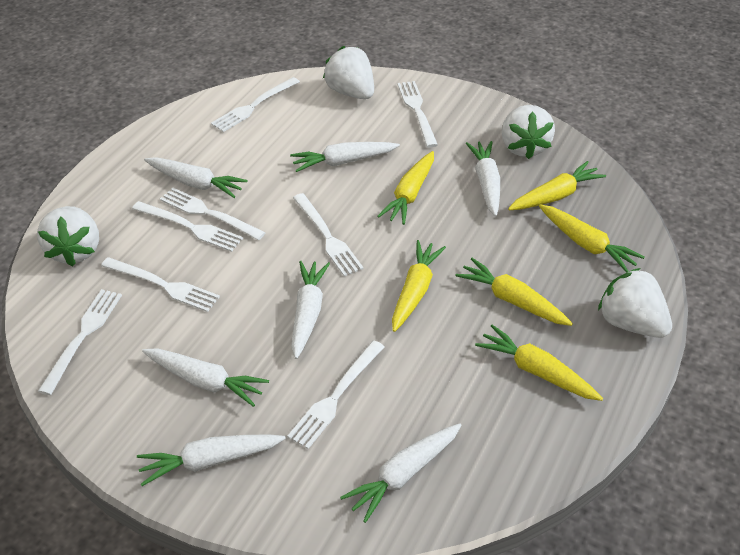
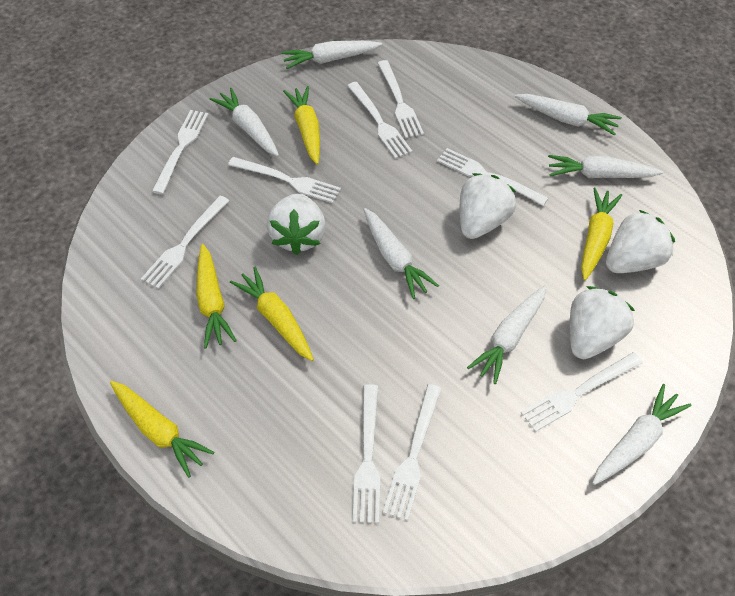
white fork: [38,289,122,395] [101,257,220,312] [132,201,243,252] [160,188,266,240] [211,77,300,132] [287,340,384,449] [293,193,364,276] [397,81,438,147] = 8 -> [141,196,229,289] [152,110,209,194] [228,157,341,203] [347,82,413,159] [353,384,380,523] [377,60,424,138] [383,384,442,521] [437,148,548,206] [521,352,643,432] = 9
yellow carrot: [378,151,434,225] [392,240,446,332] [455,258,573,326] [475,325,603,401] [508,161,606,210] [539,204,645,273] = 6 -> [110,381,215,478] [196,244,237,349] [230,267,314,361] [283,86,320,165] [581,187,622,280] = 5

